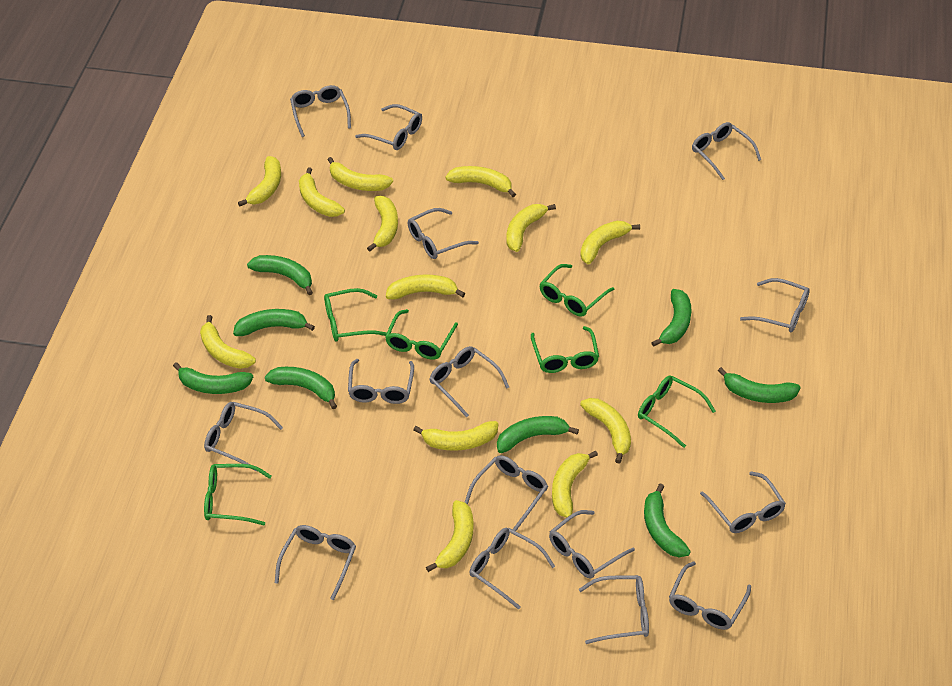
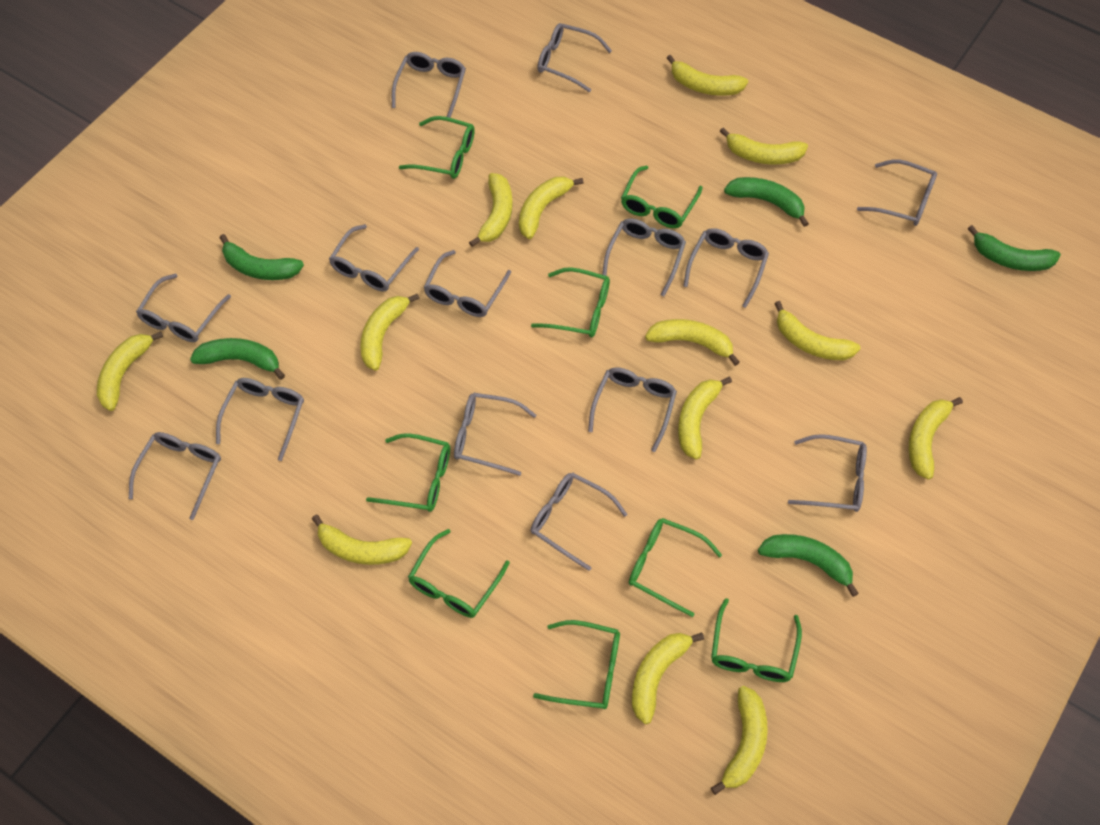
green banana: [173,362,253,394] [233,309,315,336] [247,255,313,295] [265,367,337,409] [497,416,579,453] [644,483,691,557] [651,289,692,347] [718,367,801,403] = 8 -> [190,338,285,380] [220,234,304,280] [724,177,809,227] [758,534,859,597] [967,225,1061,271] = 5
green glasses: [204,464,272,525] [324,288,387,341] [385,309,458,360] [531,326,599,373] [539,264,614,317] [638,376,716,448] = 6 -> [366,433,450,512] [399,116,475,179] [408,529,510,618] [531,267,610,337] [533,620,620,709] [621,165,703,228] [629,518,722,617] [711,598,802,682] = 8
grey glasses: [204,402,283,471] [275,525,356,600] [290,85,351,137] [348,359,414,404] [355,104,422,150] [408,208,479,259] [430,346,509,418] [465,455,548,531] [470,528,555,610] [549,510,635,579] [579,575,649,644] [669,561,751,630] [692,122,761,180] [700,471,786,533] [740,278,810,332] = 15 -> [129,432,221,520] [136,274,231,342] [216,378,304,461] [329,224,419,292] [392,52,466,118] [423,250,511,317] [454,393,536,476] [531,472,628,571] [537,23,612,92] [588,367,677,452] [602,219,686,297] [683,228,769,308] [788,434,867,512] [857,159,937,226] = 14

